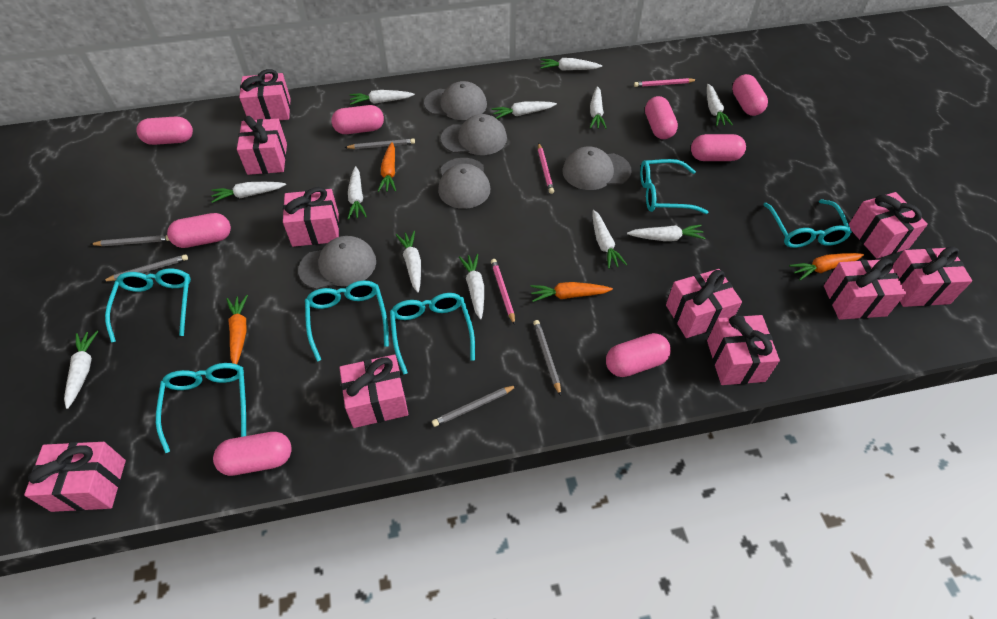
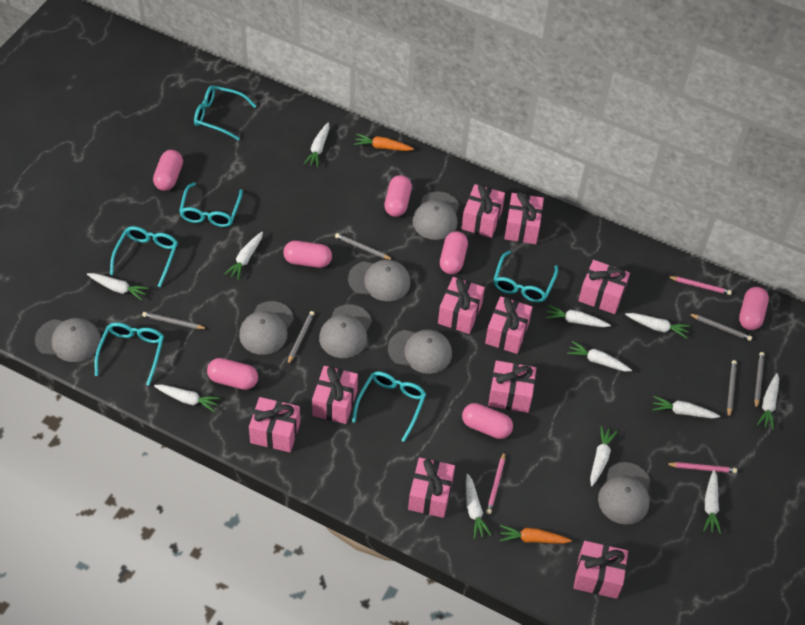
grey cap: [298,236,376,290] [424,81,487,120] [438,158,490,209] [441,114,507,155] [562,146,632,190] = 5 -> [35,318,101,362] [239,301,294,355] [319,304,372,358] [348,260,410,301] [388,329,452,374] [413,191,459,240] [598,462,650,525] = 7
grey pencil: [90,235,170,246] [103,254,188,281] [344,138,415,149] [432,385,517,427] [533,320,561,396] = 5 -> [142,312,207,329] [287,311,315,365] [335,233,393,260] [688,313,752,341] [727,360,737,418] [754,352,764,409] = 6
orange carrot: [226,295,248,364] [378,142,396,192] [530,282,613,302] [789,253,864,280] = 4 -> [354,134,414,151] [499,525,572,544] = 2
pink capsule: [137,116,193,145] [167,213,231,248] [213,432,292,476] [331,105,384,134] [606,333,671,377] [645,96,678,139] [691,134,746,161] [732,74,768,116] = 8 -> [153,150,183,191] [207,358,258,390] [283,241,332,268] [384,175,412,217] [440,231,468,274] [462,403,513,439] [739,287,769,330] = 7

